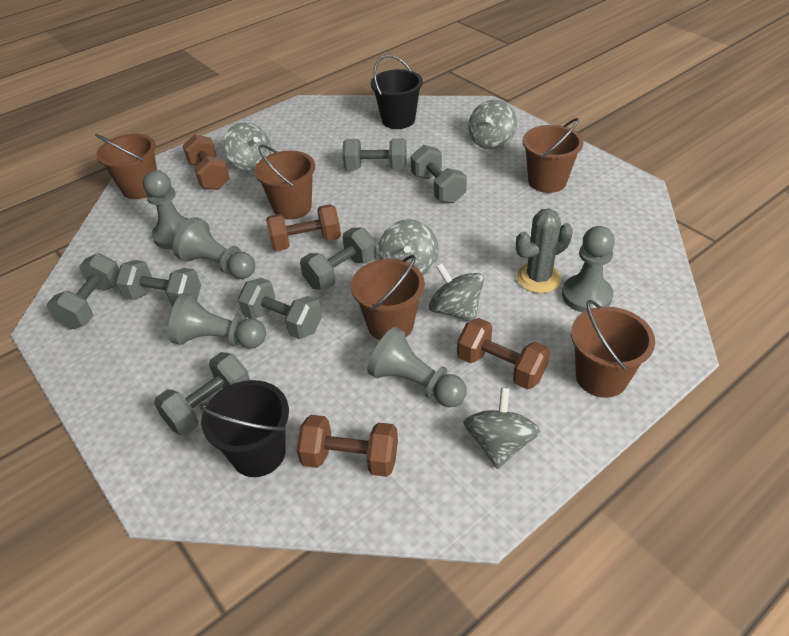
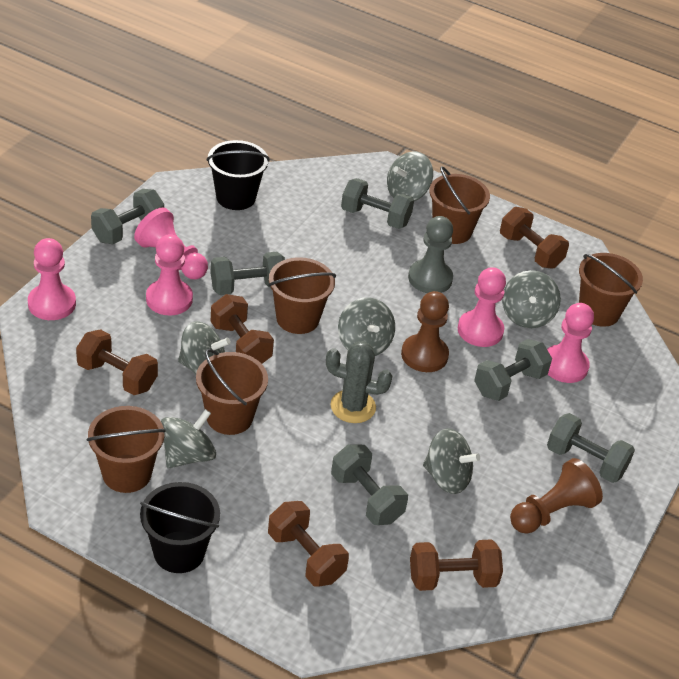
brown dumbbell: [183,134,230,190] [266,204,341,251] [296,415,398,477] [457,318,550,390] = 4 -> [76,329,158,395] [211,294,274,364] [268,501,349,587] [410,539,503,591] [500,207,569,269] = 5
brown pawn: none = 0 -> [401,291,449,372] [510,458,603,534] = 2
grey dumbbell: [47,253,119,329] [115,260,201,306] [154,352,250,436] [238,278,322,339] [300,228,376,291] [342,139,407,170] [411,145,467,203] = 7 -> [91,189,164,244] [210,252,285,295] [331,444,408,525] [341,178,414,229] [474,339,552,401] [547,413,635,483] = 6
grey pawn: [143,170,189,249] [168,293,266,348] [173,217,255,279] [367,327,467,407] [562,226,615,313] = 5 -> [408,216,453,293] = 1
grey spinning top: [224,123,272,171] [379,219,439,275] [429,263,484,321] [463,388,540,469] [468,100,517,149] = 5 -> [161,409,216,468] [178,321,231,374] [338,297,395,356] [387,151,433,201] [423,428,480,494] [502,270,561,328] = 6
pink pawn: none = 0 -> [28,238,76,320] [134,208,208,279] [146,234,193,316] [458,267,506,347] [547,303,594,383] = 5

